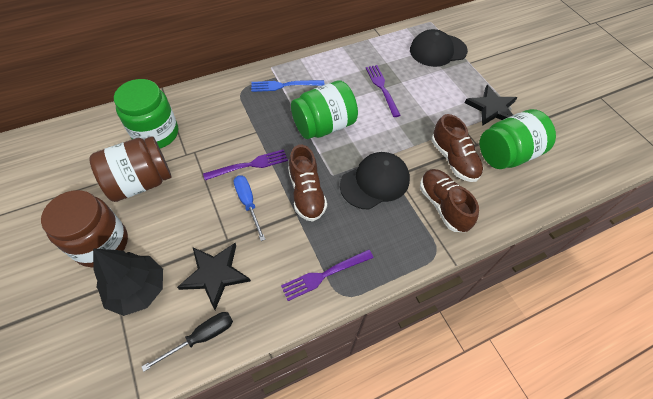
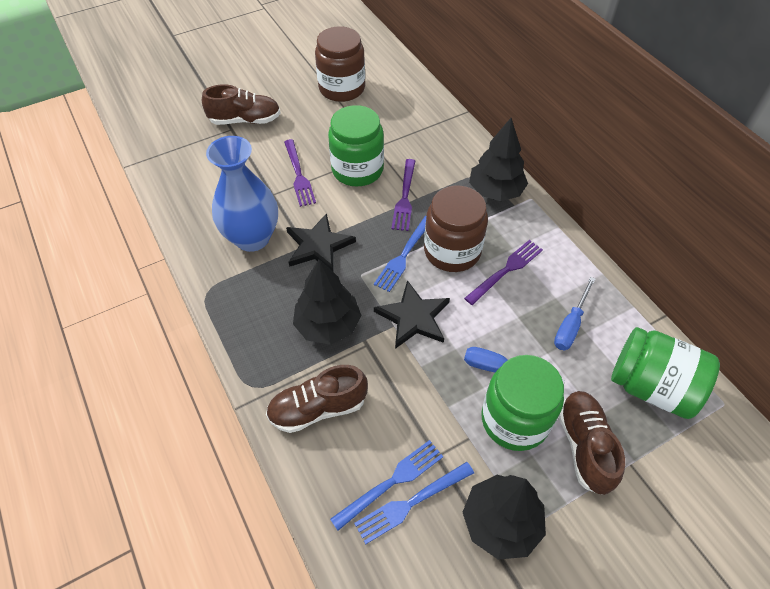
black cap: [340,152,410,210] [410,29,468,67] = 2 -> none = 0
black screwdriver: [141,312,233,372] = 1 -> none = 0
black tree: [93,248,163,316] = 1 -> [293,259,362,345] [463,475,546,560] [469,118,528,201] = 3
blue fork: [251,80,325,92] = 1 -> [330,440,443,531] [354,462,474,544] [374,216,426,292] = 3
blue screwdriver: [234,175,266,241] = 1 -> [464,347,565,384] [554,277,596,350] = 2
blue vase: none = 0 -> [206,136,278,252] = 1

